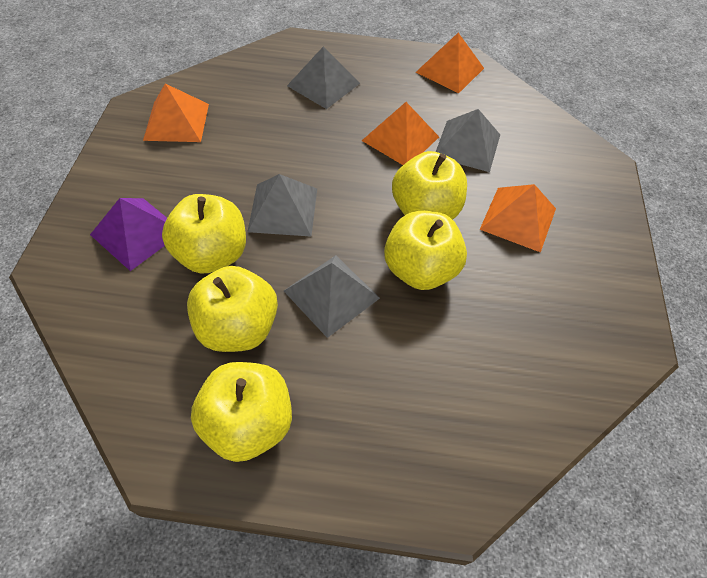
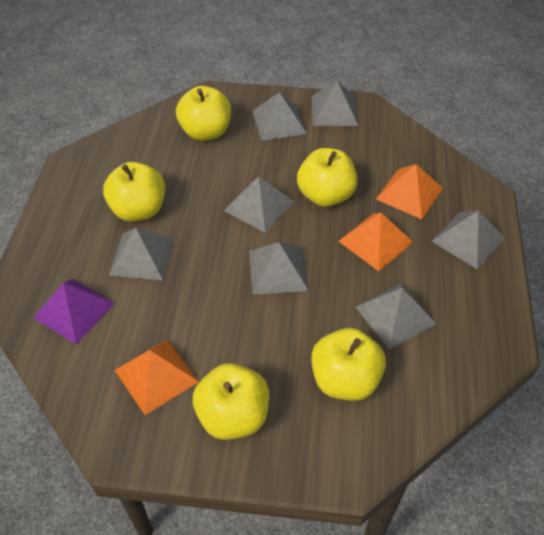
grey pyramid: [247,174,317,236] [284,255,380,338] [287,46,360,109] [436,109,500,172] = 4 -> [109,228,174,281] [224,177,295,233] [249,242,309,295] [252,92,307,141] [312,81,359,126] [355,284,436,349] [432,211,505,269] = 7
orange pyramid: [143,84,209,142] [362,102,439,165] [416,33,484,93] [480,184,556,253] = 4 -> [115,340,199,415] [338,213,413,271] [376,164,443,219] = 3

